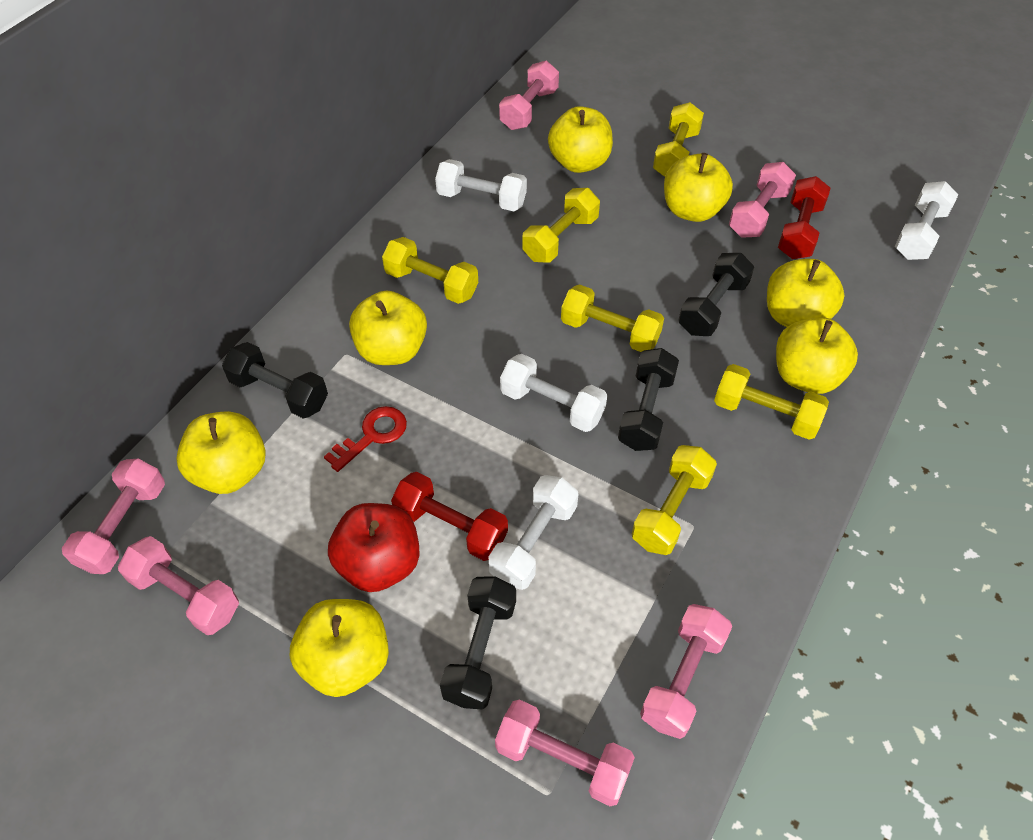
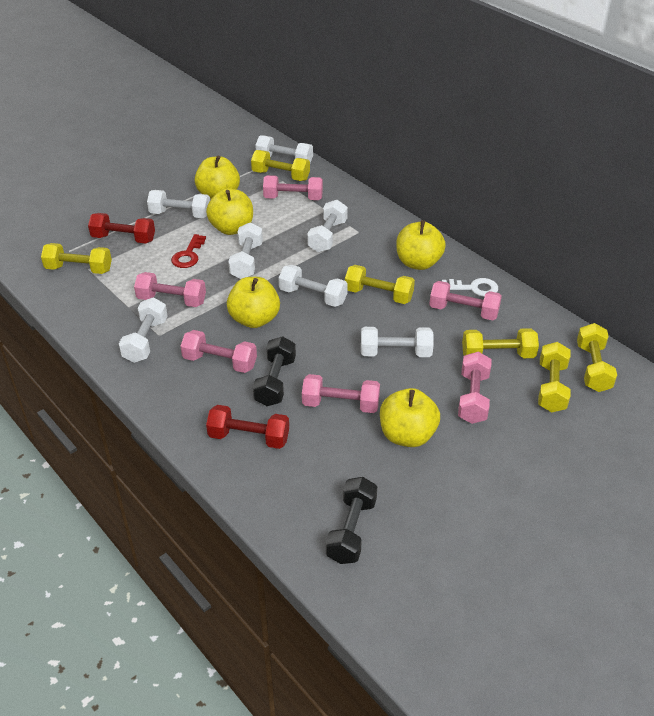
black dumbbell: [222,342,328,419] [440,576,516,710] [618,348,679,451] [678,253,754,336] = 4 -> [253,336,296,406] [326,477,377,564] = 2
red apple: [328,503,420,592] = 1 -> none = 0
white dumbbell: [435,159,527,211] [489,475,578,590] [500,354,607,432] [895,181,959,260] = 4 -> [119,297,168,363] [147,190,210,218] [228,222,263,279] [255,135,313,163] [279,265,348,307] [307,200,348,252] [361,327,434,357] = 7
white key: none = 0 -> [442,278,498,297] = 1
yellow apple: [176,411,266,494] [290,599,389,697] [349,291,427,365] [548,106,613,173] [664,153,733,222] [767,259,844,327] [776,317,858,394] = 7 -> [195,156,240,199] [206,189,253,235] [227,277,280,328] [380,388,440,447] [396,220,446,270] = 5

